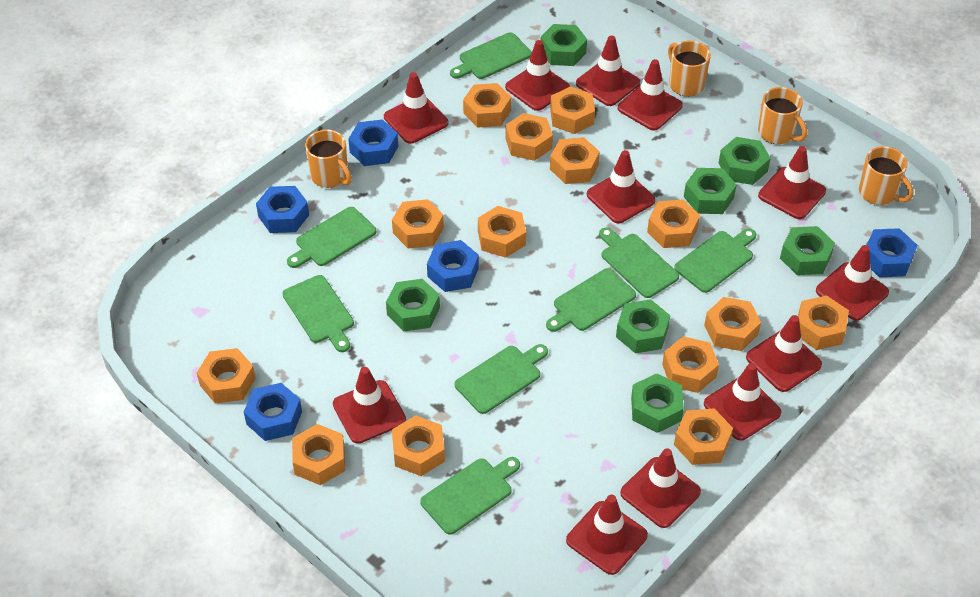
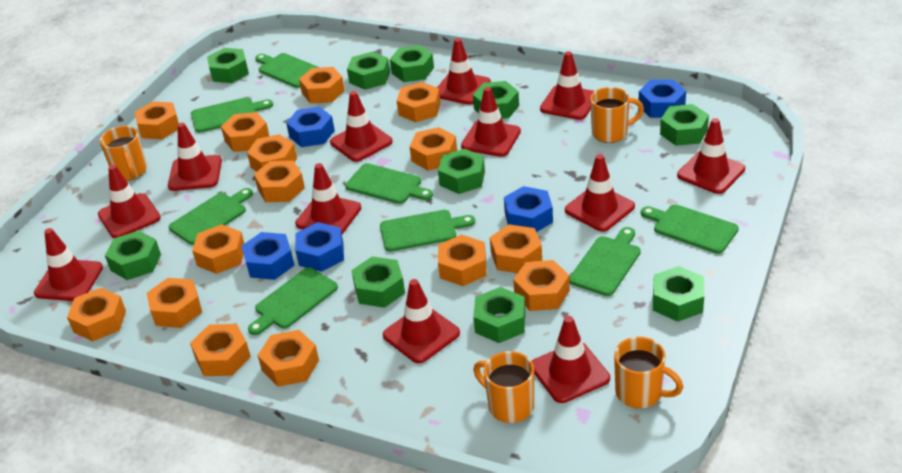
green nut: [386,279,440,331] [541,24,587,66] [616,299,670,353] [631,373,684,433] [684,168,737,214] [719,137,771,185] [780,226,835,275] = 7 -> [105,231,161,280] [207,48,249,83] [347,52,390,90] [351,257,405,308] [390,45,434,82] [438,149,485,194] [473,81,519,119] [473,287,525,343] [653,266,704,322] [660,104,709,146] = 10
orange nut: [197,348,256,403] [292,424,345,485] [392,199,444,249] [392,415,445,476] [463,83,511,128] [478,206,526,258] [505,113,553,161] [550,86,595,134] [550,137,600,184] [647,199,700,248] [662,336,719,393] [674,408,733,465] [704,297,761,351] [798,295,849,350] = 14 -> [67,288,126,341] [135,101,179,139] [147,278,202,328] [190,324,251,376] [192,224,245,274] [221,112,269,152] [247,134,297,172] [254,161,305,202] [258,330,319,387] [299,67,345,104] [397,82,441,122] [409,127,457,171] [438,234,486,286] [490,224,542,273] [513,260,570,311] = 15

